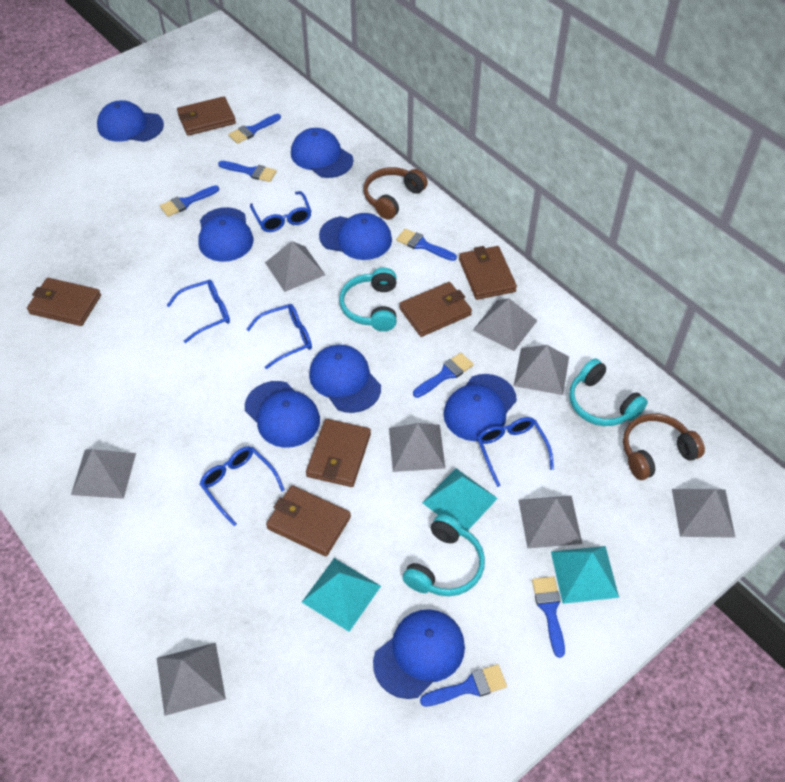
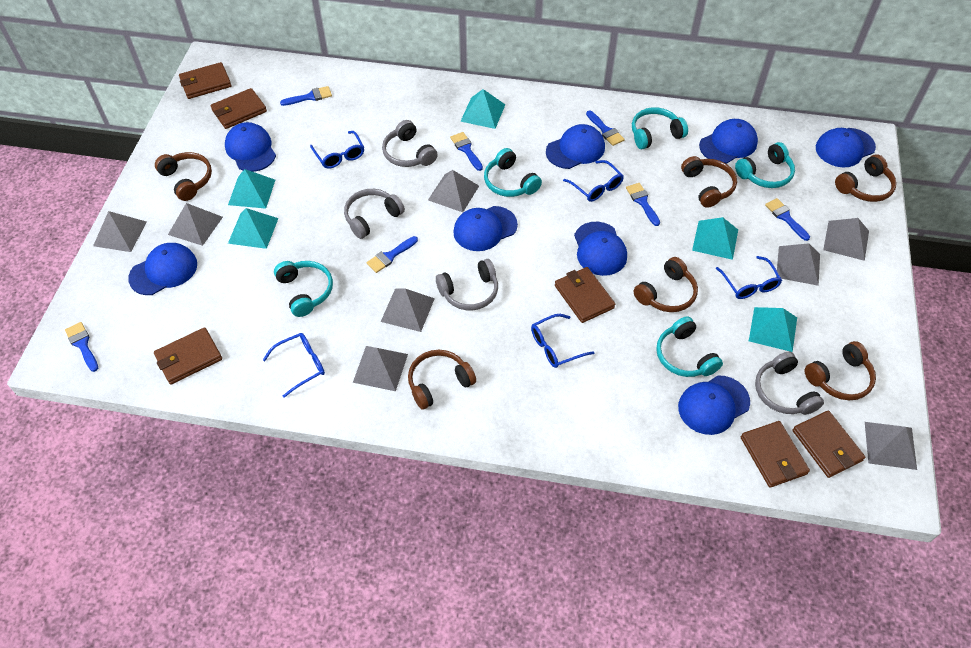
brown headphones: [363,167,428,220] [623,414,705,480] = 2 -> [155,152,212,201] [408,350,476,410] [633,257,698,312] [681,156,737,208] [805,341,876,400] [835,154,897,202] = 6
grey headphones: none = 0 -> [344,189,405,239] [382,120,438,167] [436,259,498,310] [755,351,824,415] = 4
turquoise headphones: [339,268,397,331] [402,514,485,596] [569,358,648,426] = 3 -> [274,261,333,317] [484,148,542,197] [632,107,688,149] [656,316,723,377] [735,142,795,188] = 5
turquoise pyramid: [302,558,381,632] [422,468,498,531] [551,546,619,604] = 3 -> [228,169,275,209] [228,208,278,249] [460,89,505,129] [692,217,738,260] [749,307,797,352] = 5

